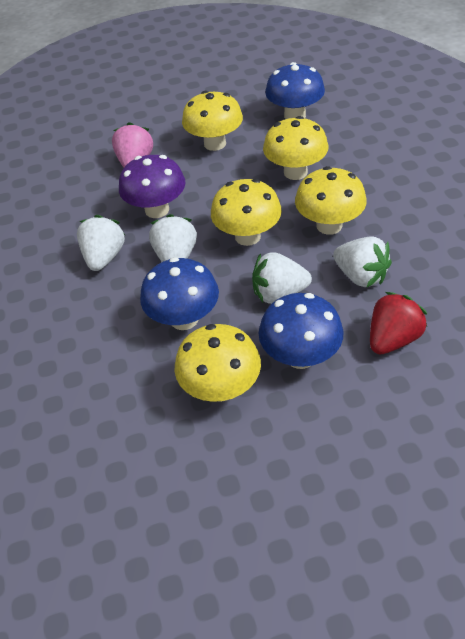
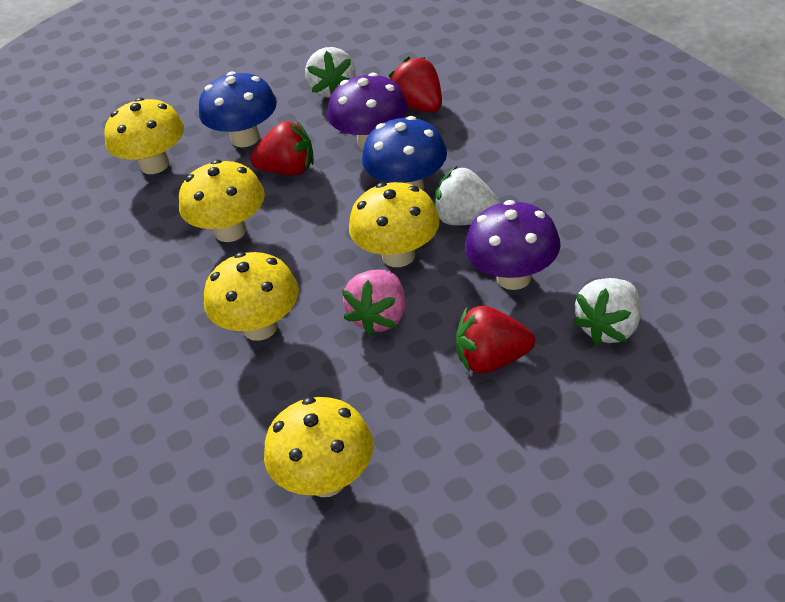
blue mushroom: [140,257,219,330] [259,293,344,369] [265,62,325,119] = 3 -> [199,71,277,147] [362,116,447,190] = 2
purple mushroom: [119,155,185,218] = 1 -> [328,73,408,149] [465,200,561,290] = 2
red strawberry: [370,292,427,354] = 1 -> [250,120,314,176] [389,57,442,112] [456,306,535,373] = 3
white strawberry: [77,215,125,271] [149,214,197,262] [252,252,312,304] [333,236,392,288] = 4 -> [305,47,355,97] [434,166,501,225] [573,278,641,345] = 3

